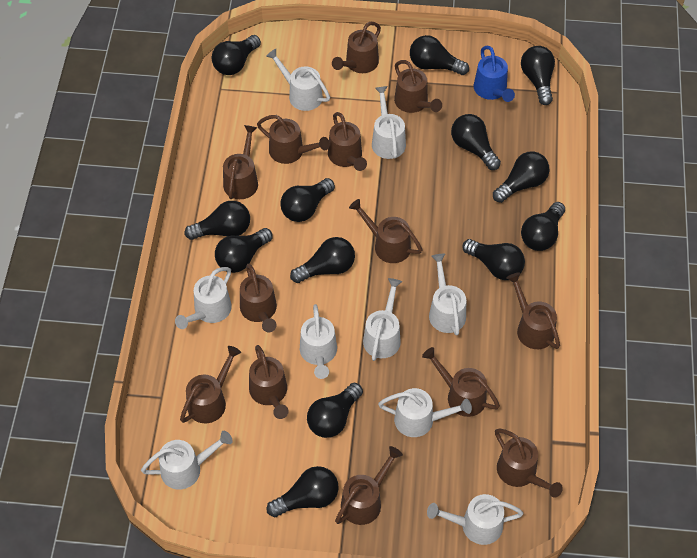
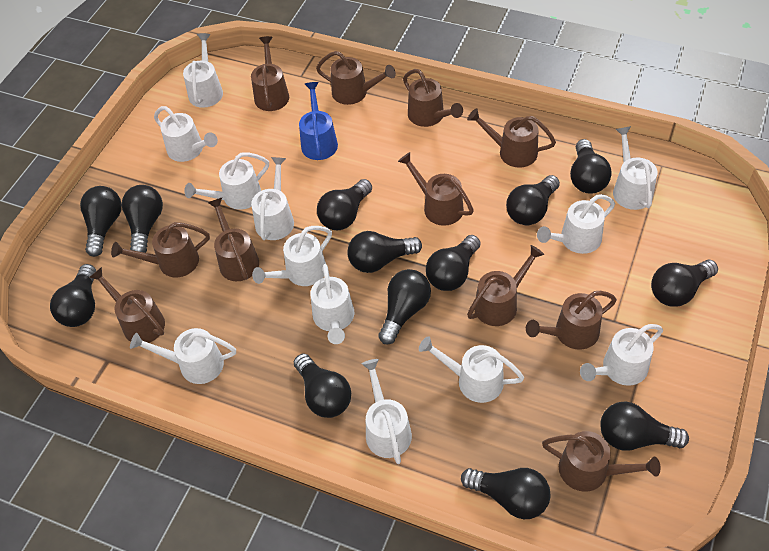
brown watering can: [180,346,241,423] [223,125,258,199] [240,264,277,332] [249,345,289,419] [257,115,330,164] [328,112,367,171] [332,22,381,73] [335,446,403,525] [349,199,422,263] [394,60,442,113] [422,347,500,417] [495,429,563,498] [507,272,560,349] = 13 -> [89,267,165,343] [111,222,210,277] [208,198,259,281] [251,36,289,111] [316,51,396,105] [398,152,474,226] [403,69,463,127] [467,108,556,168] [467,245,544,326] [526,291,617,350] [542,431,660,492] = 11
white watering can: [141,431,233,490] [175,267,232,329] [266,49,330,111] [300,304,337,379] [363,278,402,361] [372,86,406,159] [378,388,472,437] [427,494,523,545] [429,254,466,336] = 9 -> [130,328,236,384] [154,106,218,162] [183,33,223,108] [184,152,269,210] [251,157,294,240] [252,226,332,286] [310,264,354,344] [361,359,412,464] [419,336,524,403] [537,194,615,254] [580,324,663,386] [613,126,657,210] = 12

